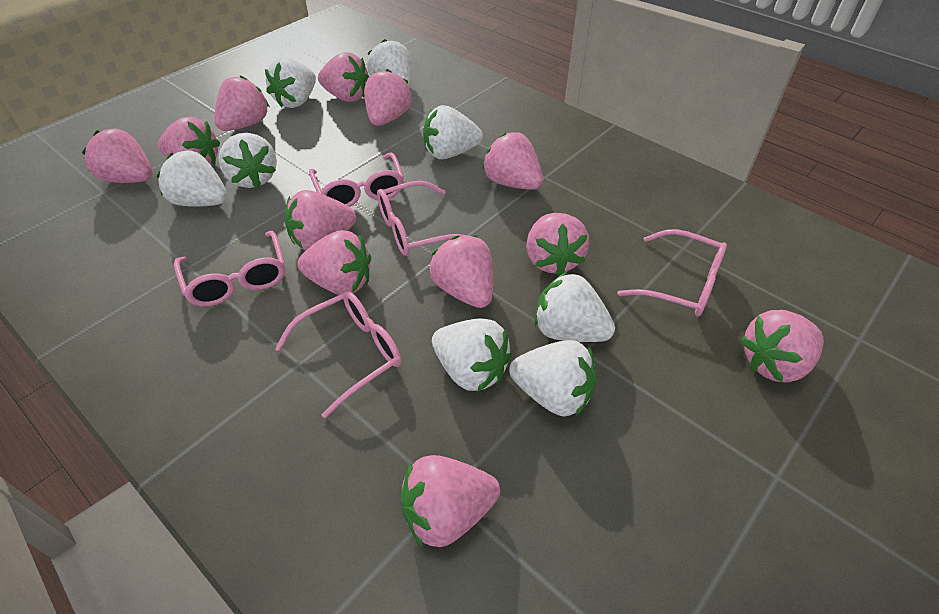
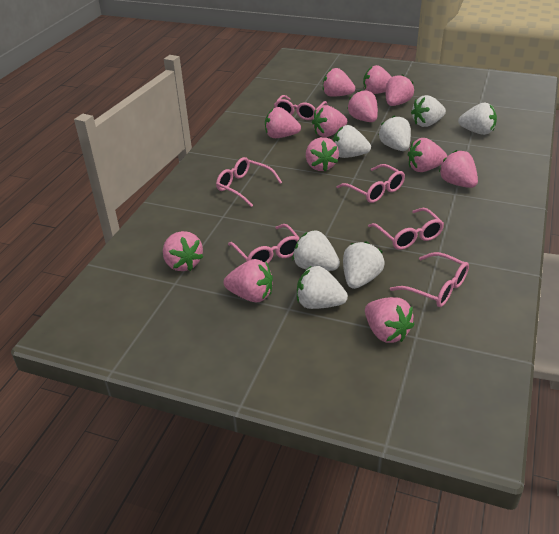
pink glasses: [174,231,285,306] [275,291,402,418] [309,152,404,207] [377,181,467,256] [617,229,727,317] = 5 -> [216,157,282,207] [228,224,300,263] [274,95,327,120] [337,164,405,203] [368,208,444,250] [390,252,469,307] = 6
white strawberry: [157,150,227,207] [218,133,277,188] [265,58,316,108] [367,39,412,86] [423,105,483,159] [432,319,512,392] [509,340,596,417] [534,272,615,342] = 8 -> [292,230,340,271] [297,266,348,309] [333,125,371,158] [343,241,385,289] [379,115,411,151] [411,95,446,127] [458,102,497,135] = 7

